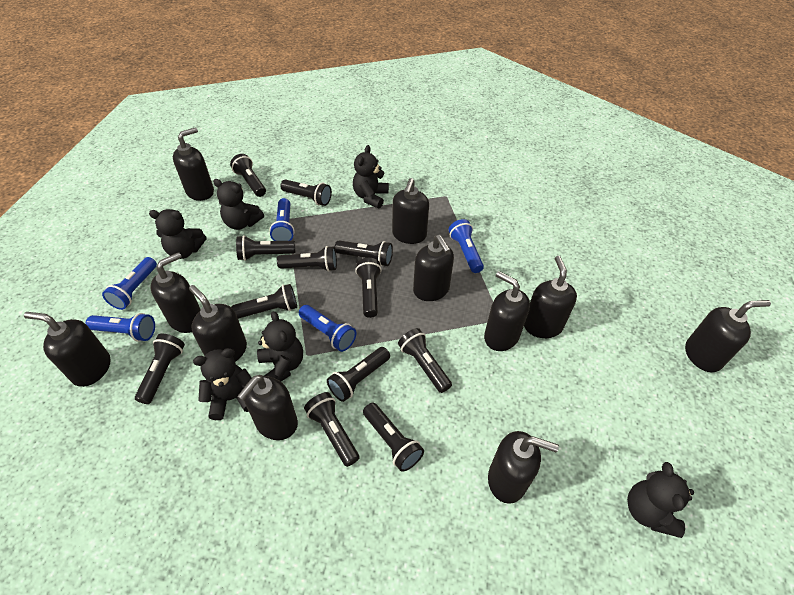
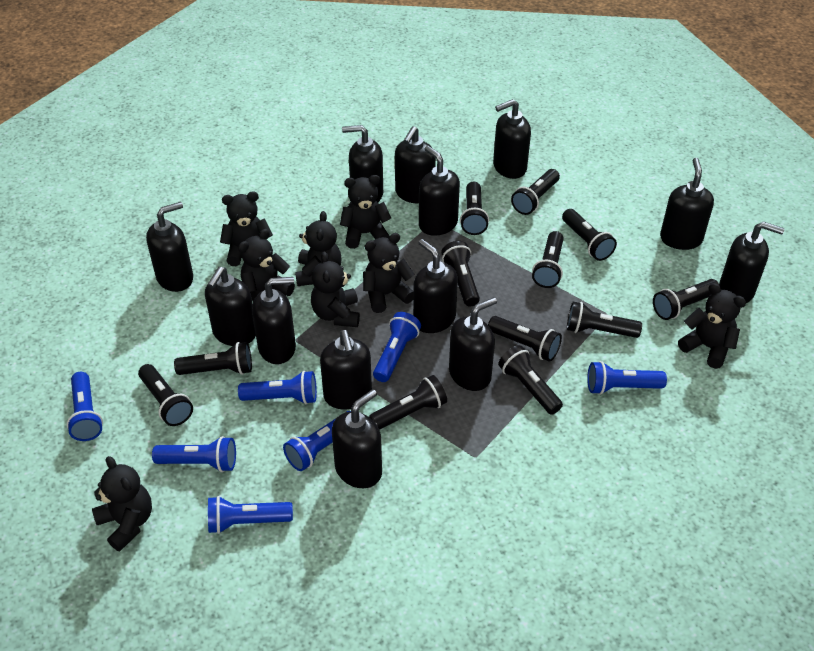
black soap dispenser: [24,312,111,387] [150,252,201,333] [173,127,214,201] [189,285,247,362] [237,375,298,440] [392,178,429,244] [413,235,454,301] [484,271,530,351] [488,431,559,504] [524,256,577,338] [685,300,771,372] = 11 -> [146,202,193,292] [205,267,256,346] [252,277,296,364] [320,330,372,409] [332,389,382,488] [342,125,383,202] [395,126,436,204] [413,239,458,333] [419,146,460,236] [449,297,497,391] [493,99,531,179] [660,158,714,250] [719,221,785,303] = 13
black teddy bear: [149,209,206,259] [193,348,251,420] [213,179,264,230] [257,311,303,381] [353,145,389,208] [627,462,694,538] = 6 -> [92,456,152,551] [220,191,273,266] [238,229,295,301] [295,211,341,286] [311,252,360,327] [340,175,391,249] [363,233,414,313] [678,283,746,369] = 8
blue flashlight: [86,313,155,342] [102,257,157,310] [269,198,295,241] [299,305,357,352] [449,219,484,273] = 5 -> [67,372,103,441] [152,436,236,472] [208,496,293,534] [238,371,317,404] [283,411,351,471] [373,312,421,382] [587,361,667,395] = 7

